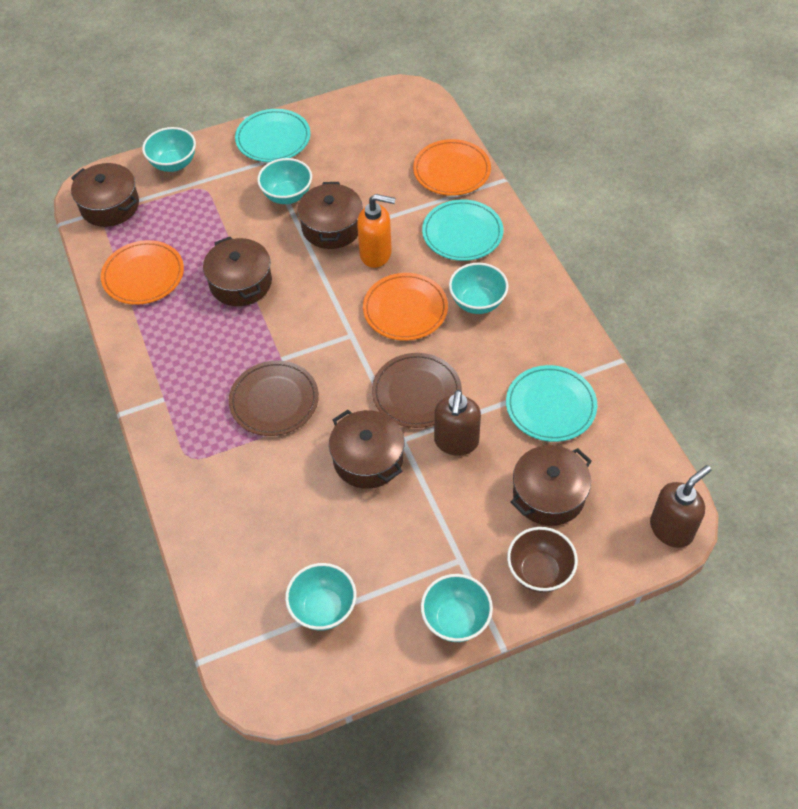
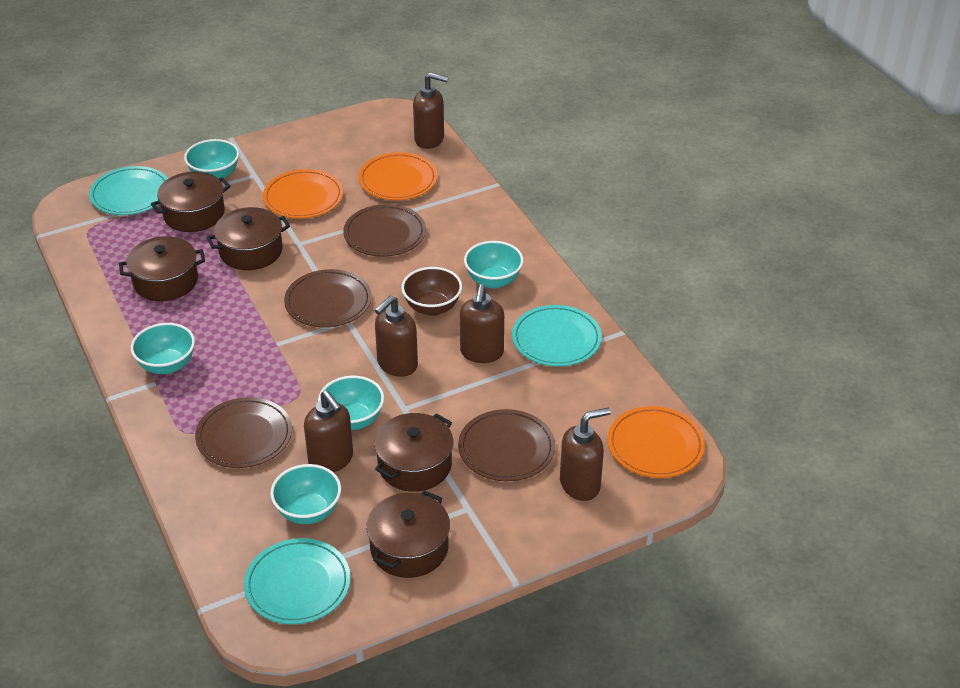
brown plate: [229,361,319,436] [372,353,462,428] = 2 -> [195,397,292,468] [284,269,372,328] [343,204,426,257] [458,409,555,481] = 4
brown soap dispenser: [434,390,481,456] [650,465,711,548] = 2 -> [304,391,353,472] [375,295,418,377] [413,72,449,149] [460,284,504,363] [560,407,611,501] = 5
orange soap dispenser: [357,194,396,268] = 1 -> none = 0

